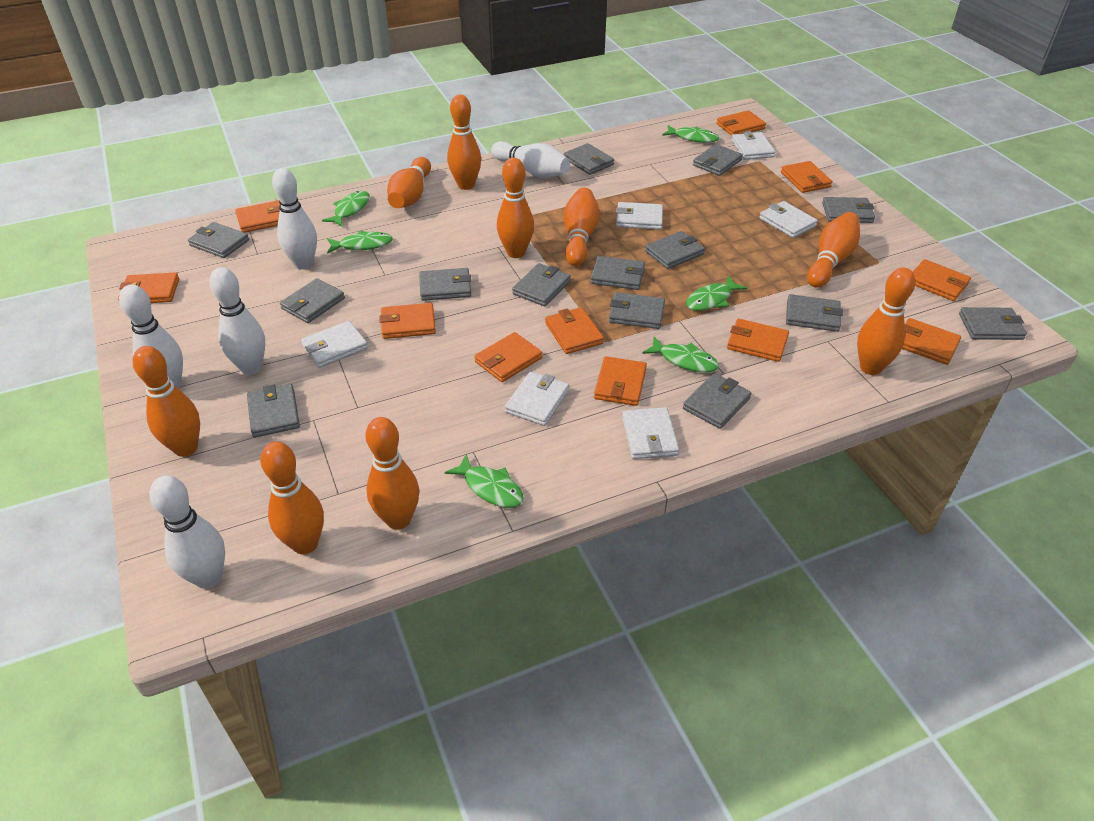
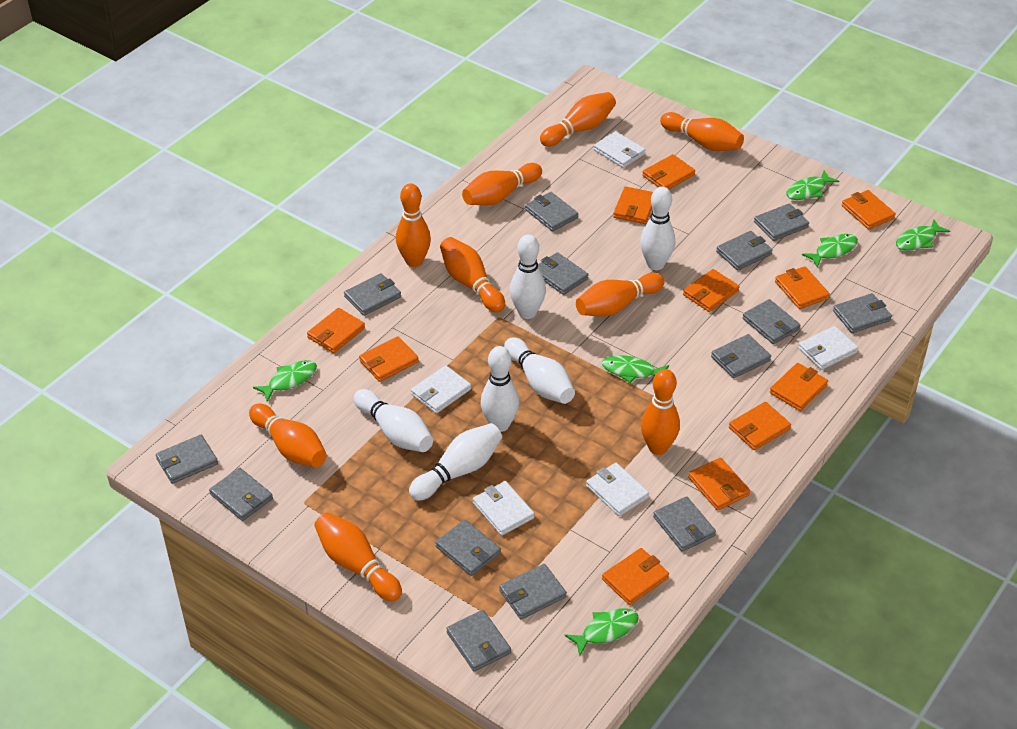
white bowling pin: [119,284,183,389] [150,475,225,589] [210,267,265,375] [272,168,317,270] [491,141,570,178] = 5 -> [354,389,433,452] [409,423,502,501] [481,346,519,432] [504,337,575,404] [510,234,546,319] [640,187,675,270] = 6
white wallet: [301,321,368,368] [505,371,569,426] [616,202,663,230] [622,407,679,459] [731,131,775,160] [759,201,818,238] = 6 -> [411,365,471,414] [473,481,535,536] [586,463,649,516] [594,131,645,168] [798,326,858,370] = 5

